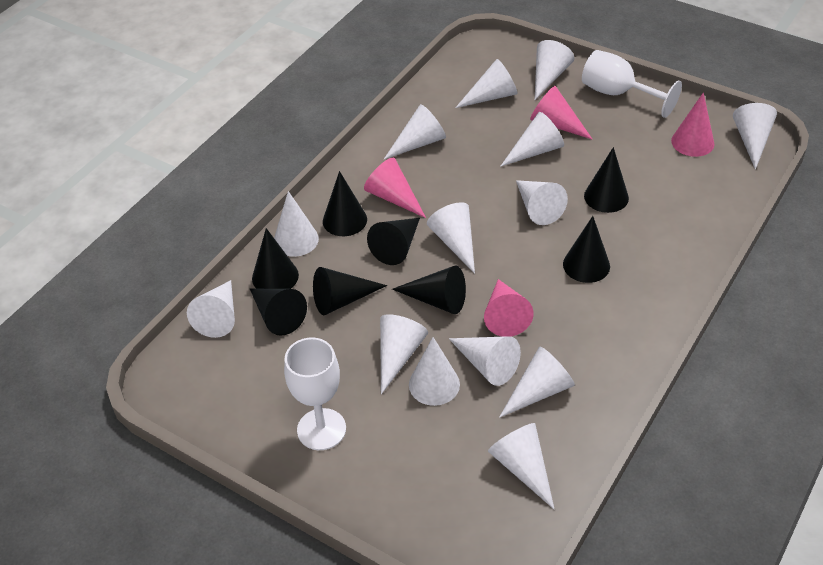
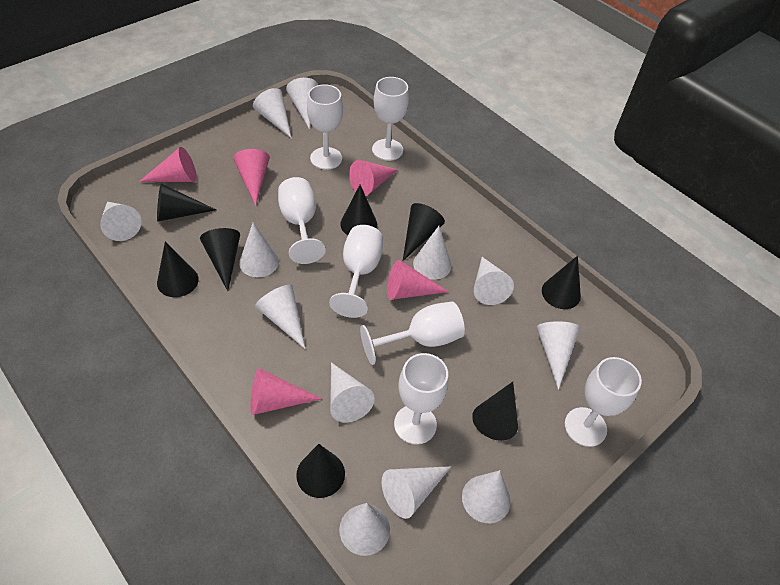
pink cone: [364,158,426,218] [484,279,534,337] [530,86,593,140] [671,92,714,157] = 4 -> [139,147,197,182] [233,149,270,206] [250,368,322,415] [349,160,398,196] [387,260,449,300] = 5
white cone: [187,280,235,338] [274,191,319,257] [380,314,428,394] [384,104,446,159] [409,337,460,406] [427,202,475,274] [449,336,521,386] [455,59,517,108] [488,423,554,509] [499,346,575,418] [500,112,564,167] [516,180,568,225] [535,40,574,100] [733,103,777,170] = 14 -> [100,202,142,241] [239,222,279,277] [253,88,291,138] [255,285,306,349] [286,78,318,129] [330,362,375,422] [339,503,390,556] [382,466,452,519] [413,226,451,280] [462,470,511,523] [474,257,514,305] [537,321,580,390] = 12
white goblet: [284,337,346,450] [582,50,682,118] = 2 -> [278,177,326,264] [307,84,343,170] [329,225,383,318] [360,302,465,365] [372,77,409,161] [394,353,448,445] [565,357,642,447] = 7

